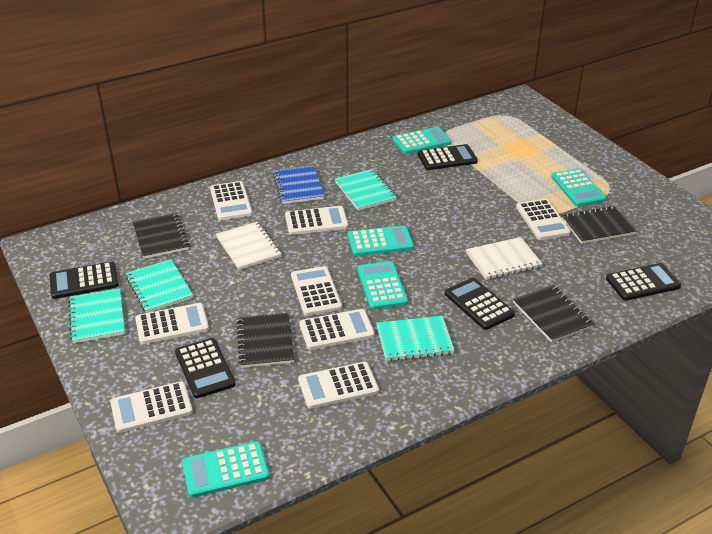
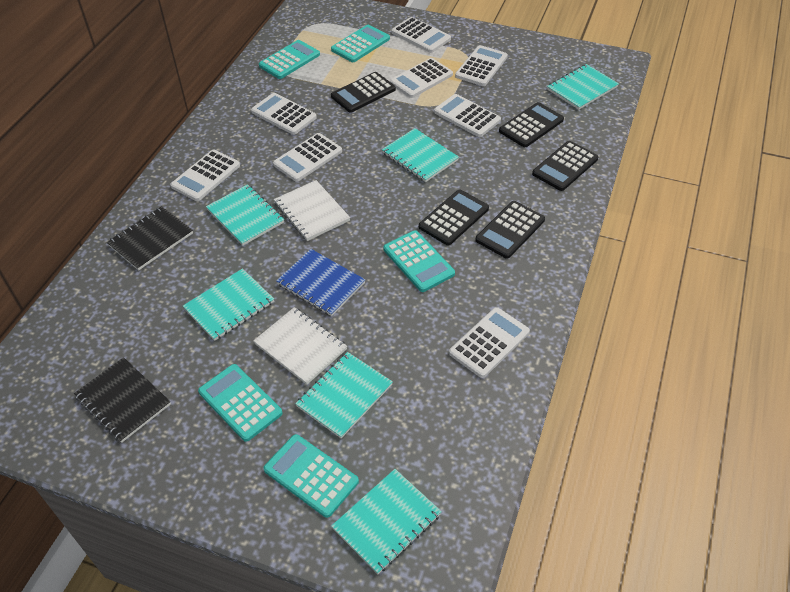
black notebook: [133,213,190,259] [236,313,294,368] [513,285,594,342] [562,206,636,244] = 4 -> [74,357,171,443] [107,206,193,270] = 2
turquoise notebook: [68,289,125,343] [126,259,193,313] [335,169,397,211] [376,316,455,361] = 4 -> [183,268,274,341] [206,184,284,246] [295,352,393,438] [331,469,442,574] [382,128,459,182] [547,64,619,110] = 6

